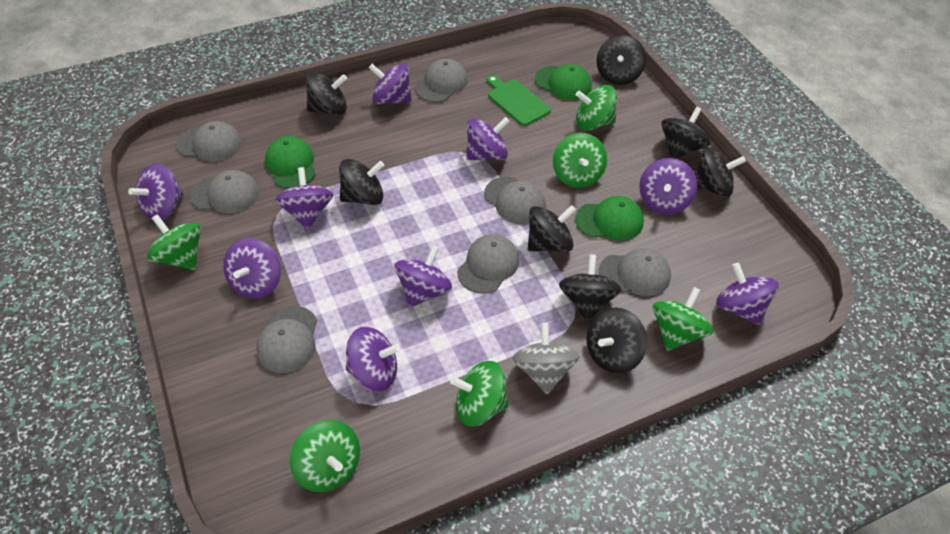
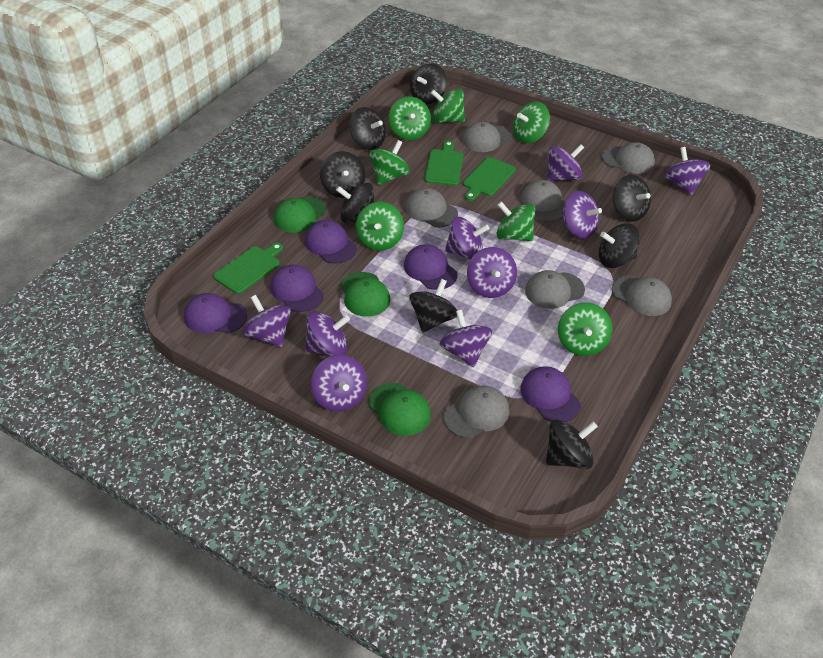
green cutting board: [487,75,551,126] = 1 -> [213,243,283,294] [425,141,464,186] [463,157,516,201] = 3
green spinning top: [147,214,201,270] [290,420,360,492] [450,361,509,426] [553,133,607,188] [576,85,617,131] [653,287,713,351] = 6 -> [356,202,404,251] [369,140,410,185] [389,97,431,140] [431,89,465,123] [497,201,535,241] [513,102,550,143] [558,302,612,356] = 7
grey spinning top: [513,323,580,394] = 1 -> none = 0
purple cap: none = 0 -> [184,293,247,333] [270,264,324,312] [305,220,357,263] [404,244,458,290] [520,366,581,422] = 5

